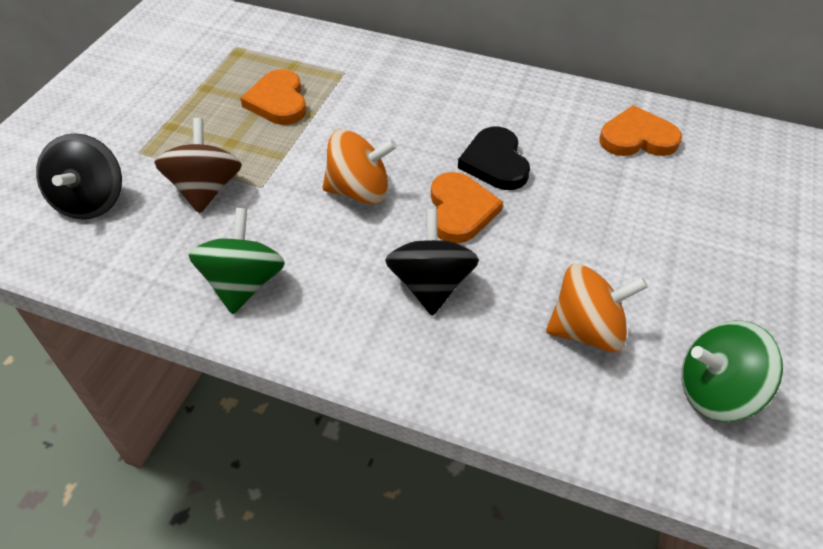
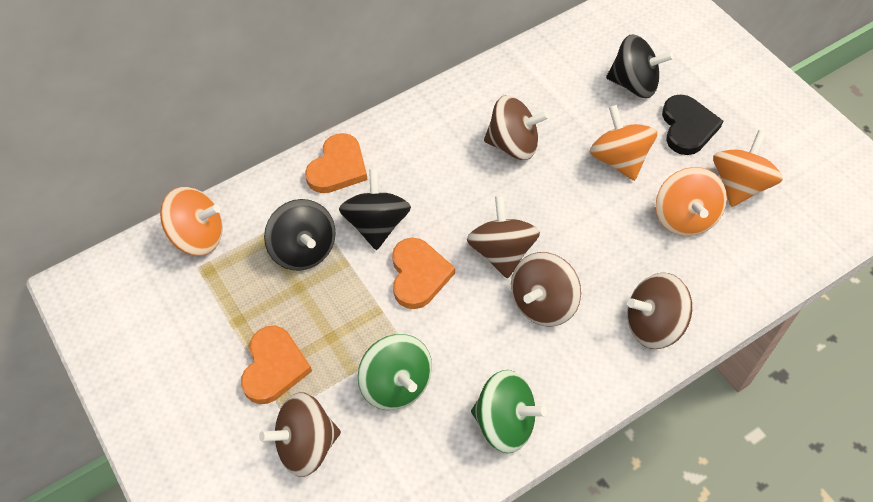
black spinning top: [36,133,122,219] [385,209,479,316] = 2 -> [264,199,336,271] [339,169,411,250] [606,35,674,98] = 3
brown spinning top: [155,118,242,213] = 1 -> [259,392,341,477] [467,196,540,279] [484,95,549,160] [511,252,581,327] [627,273,692,349] = 5
orange spinning top: [322,129,397,205] [546,264,648,353] = 2 -> [160,187,223,256] [590,105,658,181] [655,167,727,236] [713,130,783,207] = 4

